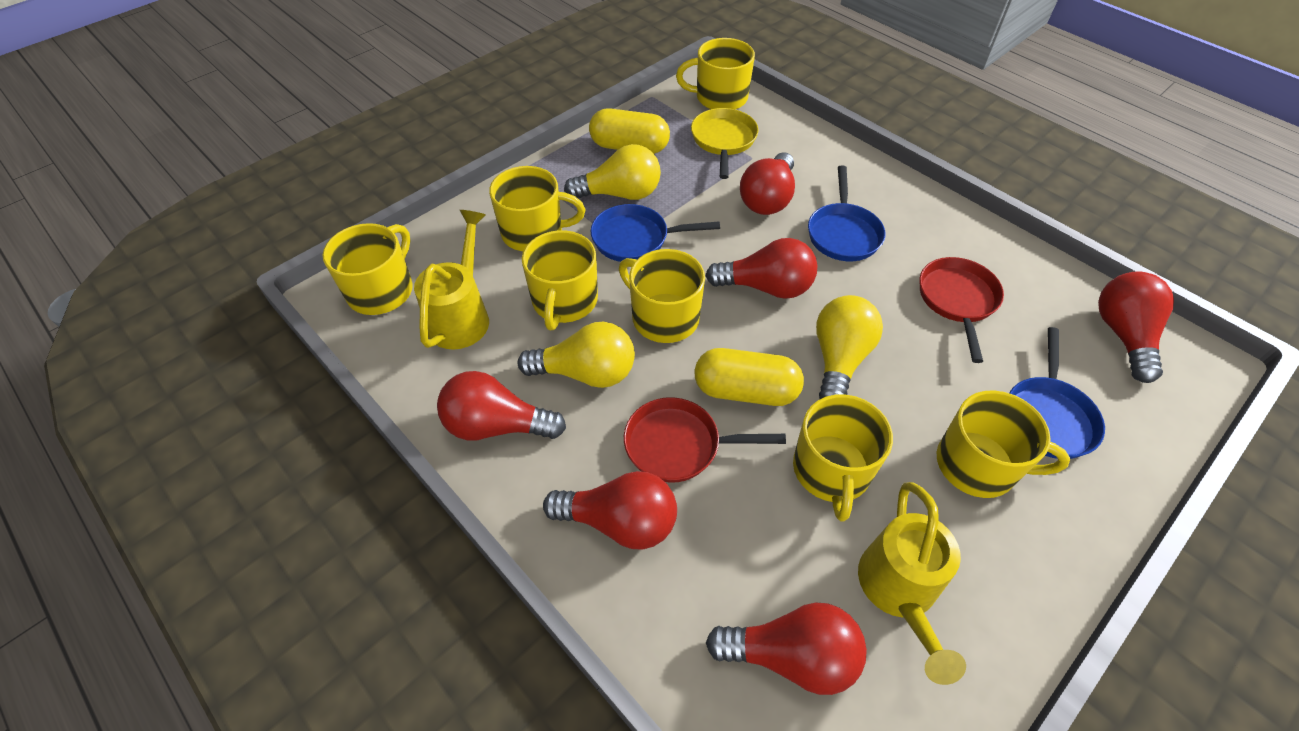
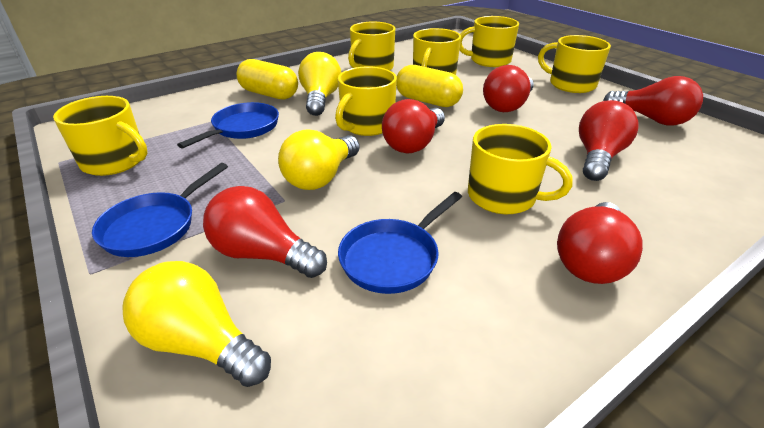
red pan: [624,397,786,483] [919,257,1004,363] = 2 -> none = 0
yellow pan: [691,108,759,179] = 1 -> none = 0
yellow watering can: [414,210,489,350] [858,482,966,685] = 2 -> none = 0

